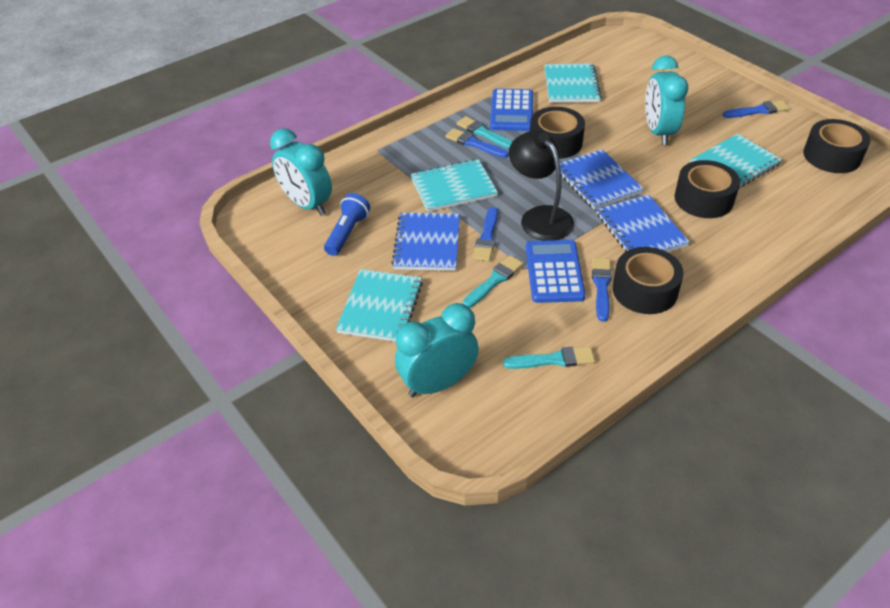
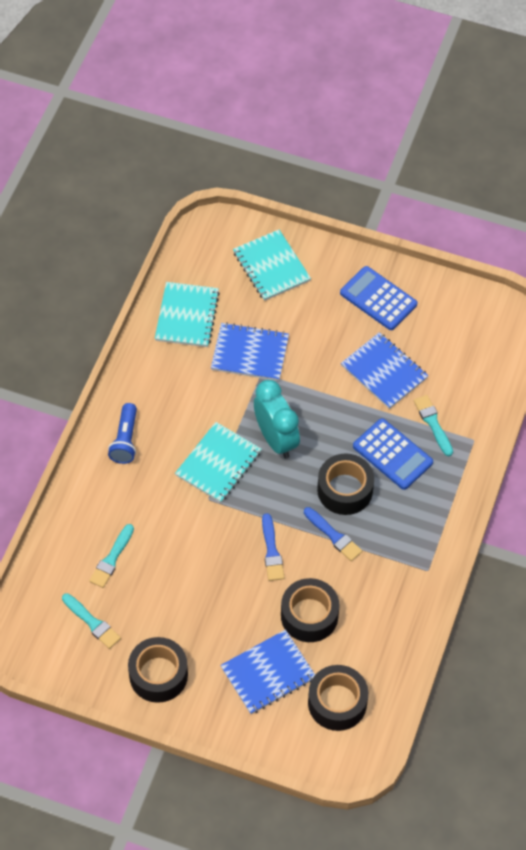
black lamp: [509,131,574,241] = 1 -> none = 0
blue brush: [446,128,509,158] [473,207,498,261] [592,258,612,322] [723,100,790,118] = 4 -> [262,513,285,581] [304,507,362,561] = 2
turquoise clock: [270,128,332,216] [395,303,479,397] [645,55,688,145] = 3 -> [254,380,300,458] = 1
turquoise notebook: [336,269,423,342] [411,159,498,212] [544,63,602,103] [690,134,782,190] = 4 -> [155,282,220,347] [175,422,262,503] [233,230,311,301] = 3

